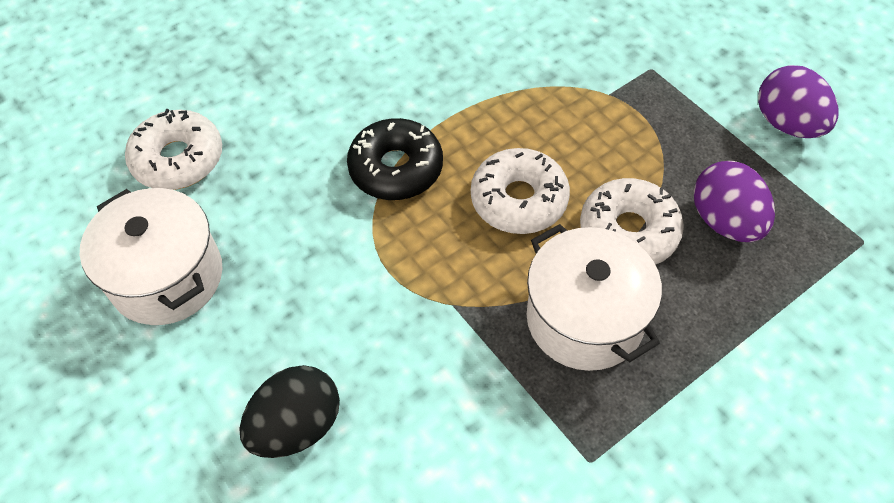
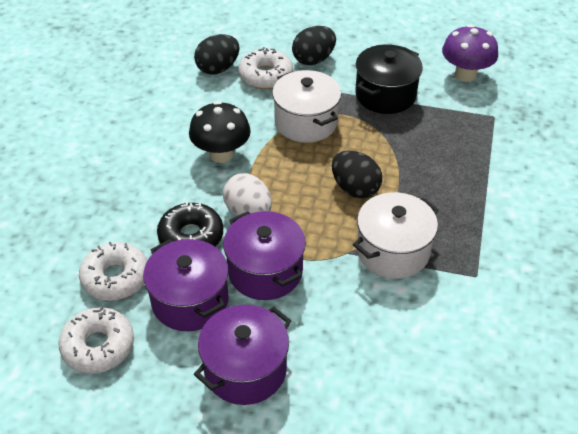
black egg: [239,365,340,458] = 1 -> [194,34,240,75] [292,26,336,65] [332,151,382,198] = 3
black mushroom: none = 0 -> [189,101,251,163] = 1
black pot: none = 0 -> [355,44,423,114] = 1
purple egg: [694,161,775,242] [758,65,839,138] = 2 -> none = 0
purple mushroom: none = 0 -> [442,25,498,82] = 1
purple pot: none = 0 -> [143,239,229,331] [194,305,291,405] [223,211,306,300] = 3
white egg: none = 0 -> [223,173,272,216] = 1

